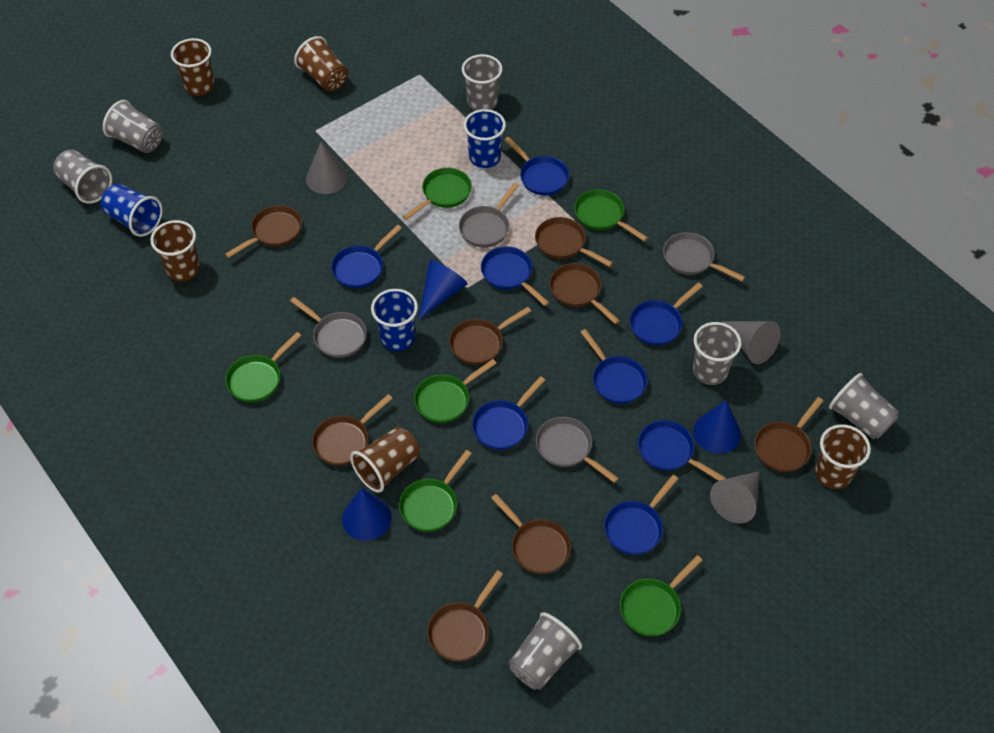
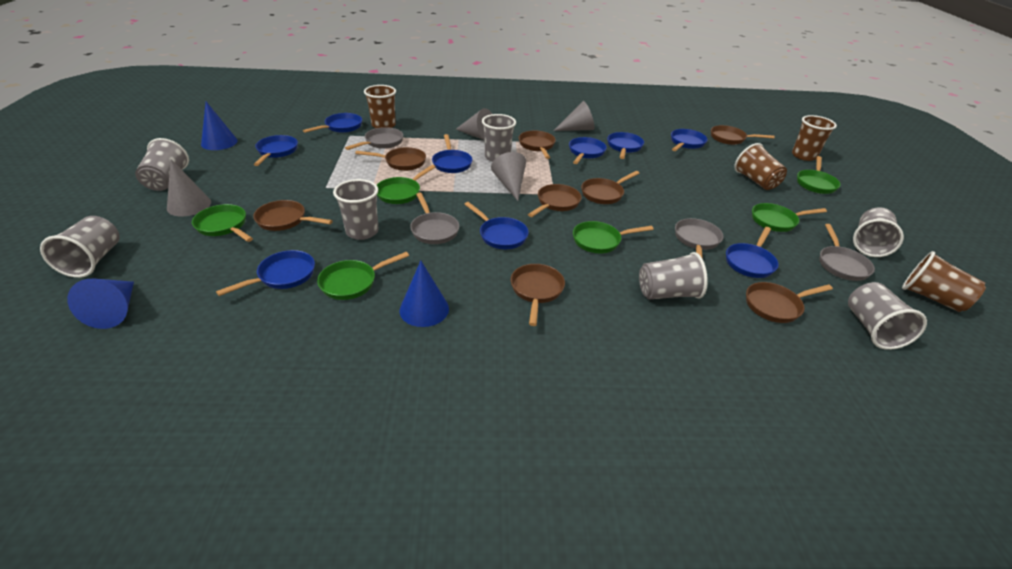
blue cup: [101,184,163,237] [371,289,418,351] [464,109,506,168] = 3 -> none = 0
blue pan: [331,225,402,289] [472,376,545,450] [481,246,549,306] [504,137,569,196] [580,329,648,404] [604,475,678,555] [630,283,703,346] [638,420,726,481] = 8 -> [216,250,315,296] [254,135,298,166] [303,113,362,133] [432,134,472,173] [464,202,529,249] [569,137,607,164] [607,132,644,159] [671,129,708,151] [726,227,779,278] = 9
brown cup: [150,220,200,281] [171,38,215,96] [294,36,348,92] [350,427,419,493] [815,424,871,489] = 5 -> [364,85,396,128] [734,143,787,190] [792,115,837,161] [902,251,986,312] = 4
grey cone: [306,142,348,194] [710,471,760,523] [722,321,780,364] = 3 -> [167,159,211,216] [456,108,492,140] [491,152,526,201] [553,101,595,131] = 4
grey cup: [53,149,112,204] [103,100,163,153] [462,54,502,111] [508,612,582,690] [693,322,741,385] [829,373,899,439] = 6 -> [40,216,120,278] [135,138,189,191] [333,179,379,240] [482,114,516,162] [639,252,708,300] [848,282,927,350] [853,207,904,257] = 7

